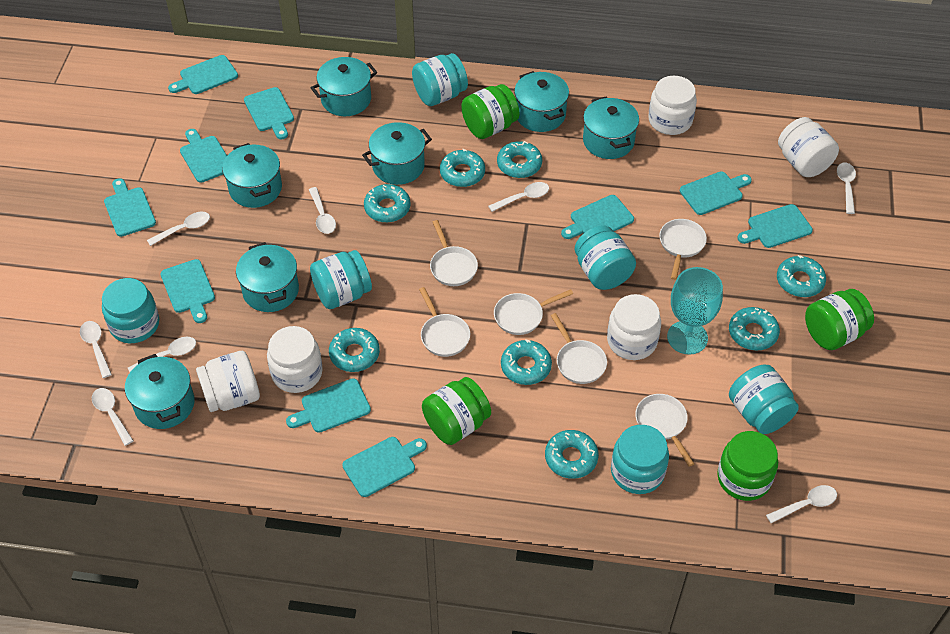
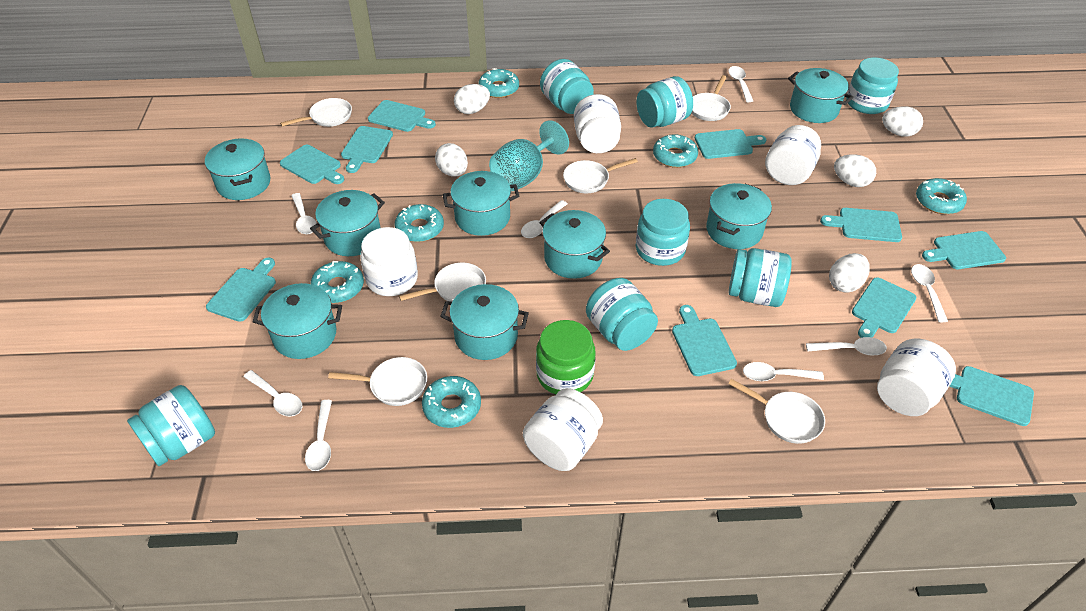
green jar: [422,377,491,445] [461,84,519,139] [717,431,778,501] [805,289,874,350] = 4 -> [536,320,596,394] = 1
turquoise donut: [329,328,380,372] [364,184,411,223] [440,149,485,187] [497,141,542,178] [501,339,552,385] [545,430,599,479] [729,307,780,351] [777,255,826,297] = 8 -> [310,261,364,303] [395,204,444,242] [422,376,481,428] [478,68,519,98] [653,134,698,168] [916,178,967,214] = 6
turquoise jar: [102,278,159,343] [310,250,372,309] [412,53,468,106] [575,225,636,290] [611,425,669,494] [729,364,799,434] = 6 -> [127,385,215,466] [540,59,594,114] [586,278,658,351] [636,76,693,128] [636,199,690,266] [729,248,792,307] [846,58,899,114] = 7
turquoise pot: [125,354,195,429] [222,143,282,208] [236,242,299,312] [311,57,378,116] [362,122,432,185] [514,71,569,132] [583,96,639,159] = 7 -> [205,139,271,200] [253,283,342,359] [310,190,385,256] [440,284,529,360] [443,171,520,236] [539,210,610,279] [706,183,772,249] [788,68,854,123] = 8
white egg: none = 0 -> [435,143,468,177] [454,84,490,114] [829,253,870,293] [834,154,876,187] [882,106,923,137] = 5

